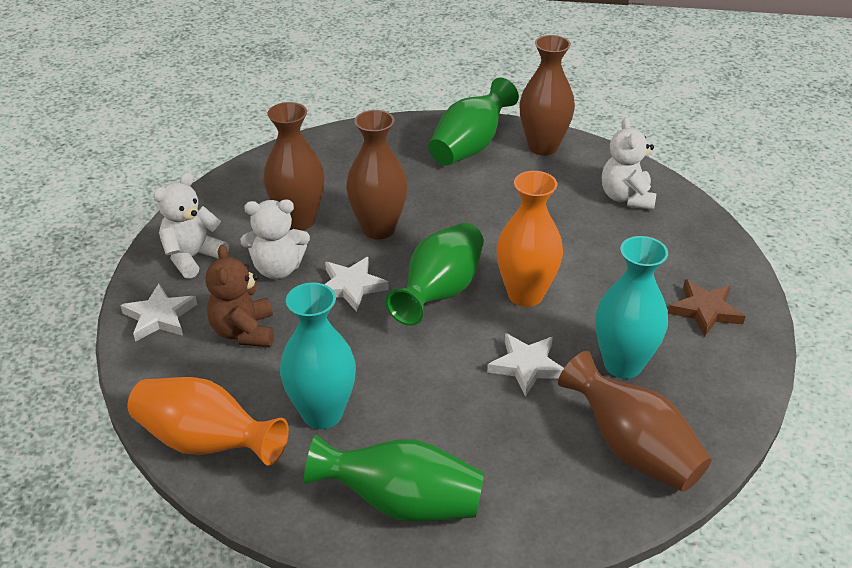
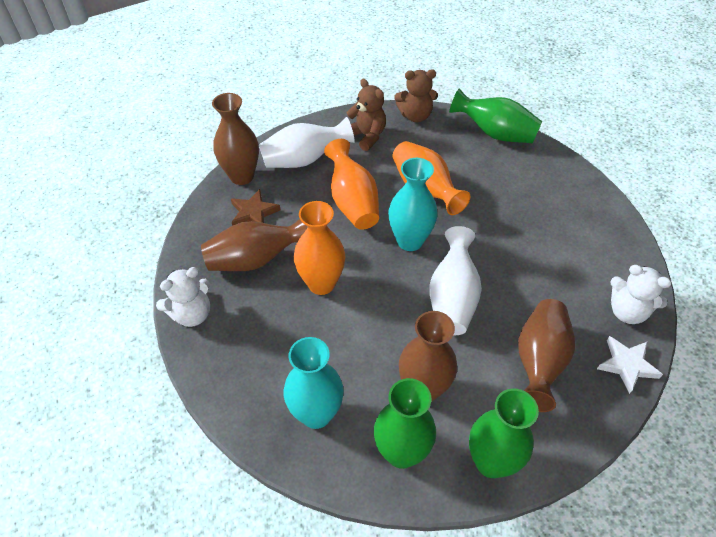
brown teddy bear: [205,245,274,347] = 1 -> [346,79,386,151] [394,69,438,122] = 2
orange vase: [127,377,289,465] [496,171,563,307] = 2 -> [294,201,345,295] [324,139,379,230] [393,141,470,215] = 3
white star: [120,284,197,342] [325,257,389,312] [487,333,564,397] = 3 -> [597,336,663,394] = 1
white teddy bear: [153,172,229,279] [241,199,310,279] [602,117,656,210] = 3 -> [156,267,210,327] [610,265,671,324] = 2
white vase: none = 0 -> [259,117,354,168] [430,226,482,335] = 2

